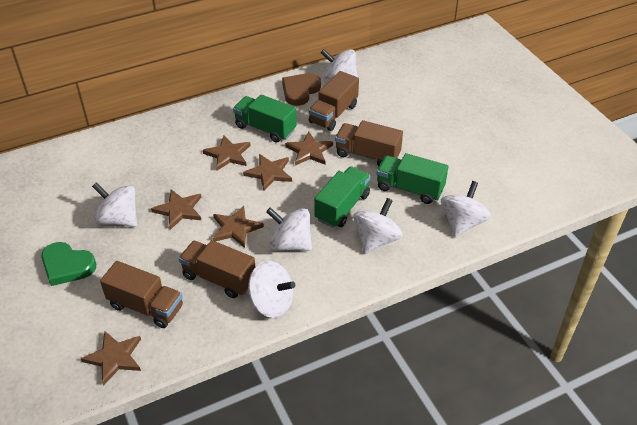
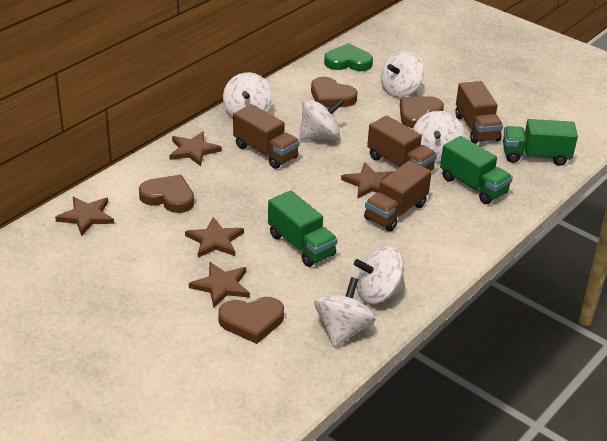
brown heart: [282,73,321,106] = 1 -> [139,175,194,213] [218,297,284,344] [311,77,357,107] [400,96,444,128] = 4
brown star: [81,331,141,386] [151,189,201,230] [203,136,251,171] [213,206,264,248] [243,154,292,191] [285,132,333,166] = 6 -> [55,197,114,236] [169,131,222,166] [185,217,244,258] [189,262,250,308] [341,162,393,199] = 5

